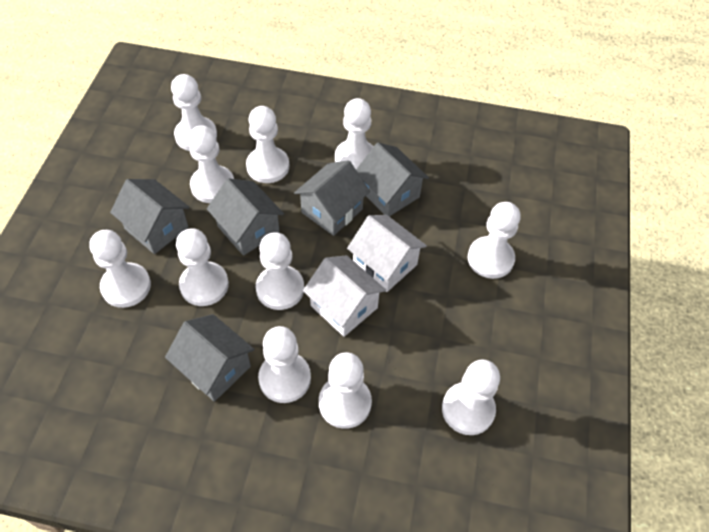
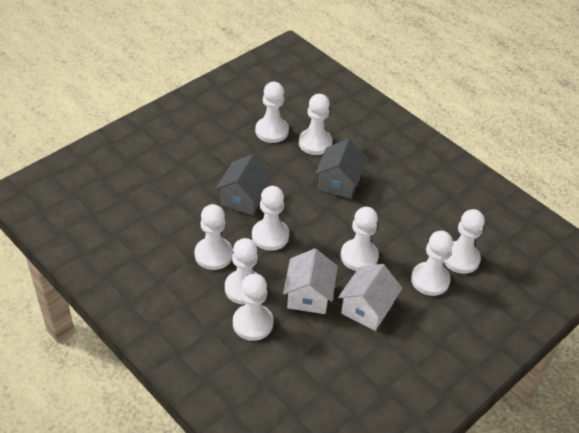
grey house: [110,179,189,254] [165,314,254,402] [207,178,284,256] [294,160,370,236] [356,142,429,216] = 5 -> [216,154,273,215] [315,139,367,199] = 2
white pawn: [89,230,151,308] [171,74,217,151] [176,228,229,306] [188,125,234,203] [246,106,290,183] [256,232,304,310] [258,326,311,403] [319,352,372,429] [335,98,374,169] [442,360,500,435] [468,202,521,279] = 11 -> [194,204,233,270] [225,238,258,305] [233,274,273,341] [252,186,289,251] [255,82,289,143] [299,94,333,155] [341,207,379,271] [411,231,453,296] [443,209,485,274] = 9

